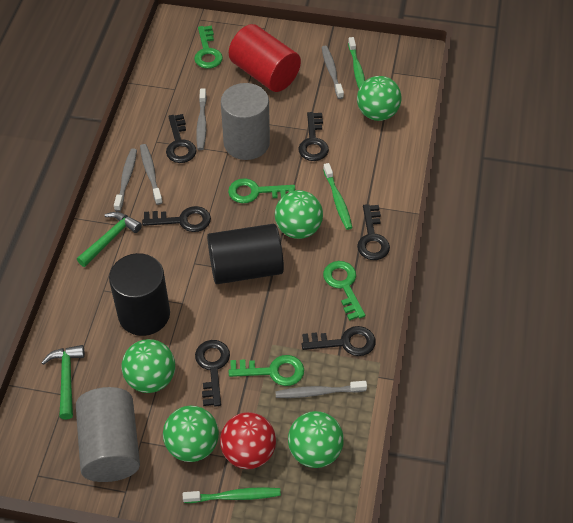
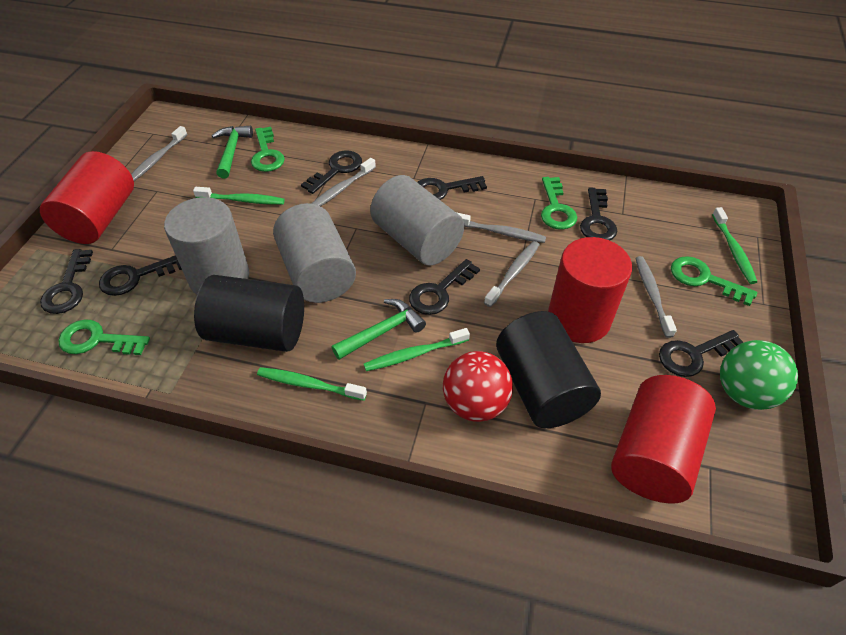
black key: [142,206,211,232] [166,114,197,163] [195,340,230,407] [298,112,329,161] [302,326,376,356] [357,204,390,260] = 6 -> [40,249,93,314] [99,255,182,296] [301,150,362,194] [409,259,480,315] [417,176,487,200] [580,188,617,240] [659,330,744,377] = 7
green ball: [122,339,175,393] [163,406,219,462] [275,190,323,239] [288,411,344,468] [357,76,402,121] = 5 -> [720,340,798,410] = 1
green toothbrush: [183,487,281,503] [323,163,353,230] [348,37,365,88] = 3 -> [193,187,285,205] [257,367,367,401] [364,328,470,371] [712,207,757,284] = 4
grey cylinder: [76,387,140,482] [221,83,270,160] = 2 -> [164,197,249,295] [273,203,356,303] [370,175,465,266] = 3
red cylinder: [229,24,301,92] = 1 -> [40,151,134,244] [548,237,632,343] [611,375,716,504] = 3

